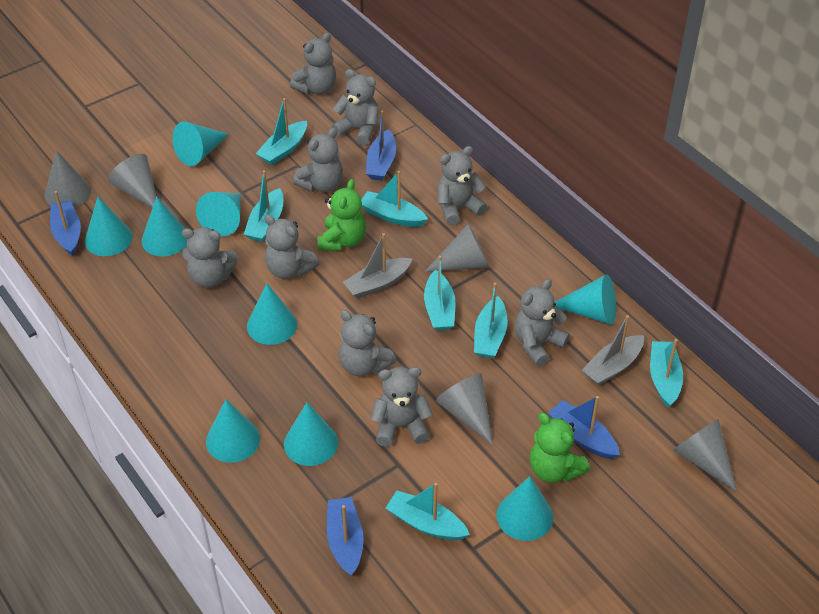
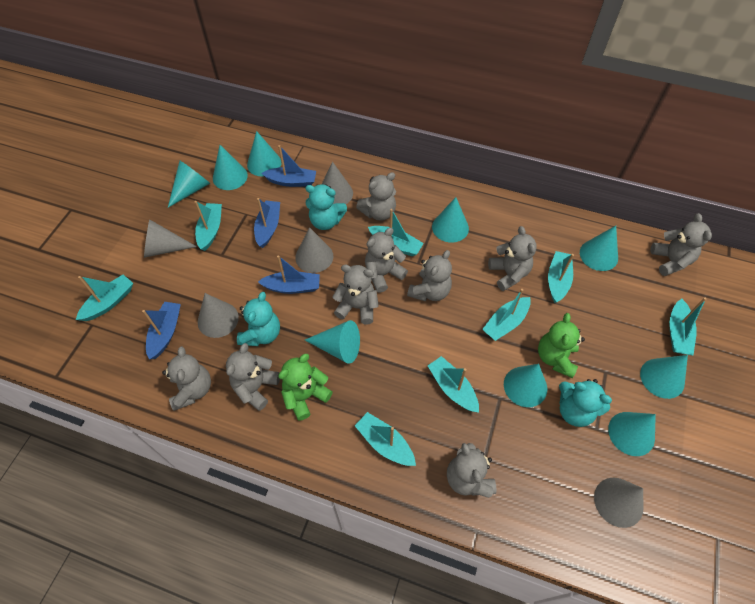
grey boat: [343,233,412,299] [582,315,644,385] = 2 -> none = 0
turquoise boat: [244,170,283,242] [256,98,307,165] [361,171,428,227] [386,483,470,540] [424,256,456,331] [474,283,508,358] [650,339,683,407] = 7 -> [76,274,133,321] [195,201,222,251] [355,412,416,466] [368,209,424,256] [428,356,479,413] [482,289,531,341] [548,251,574,303] [670,297,706,355] = 8
turquoise teddy bear: none = 0 -> [237,292,280,346] [305,184,347,230] [559,379,612,427] = 3

